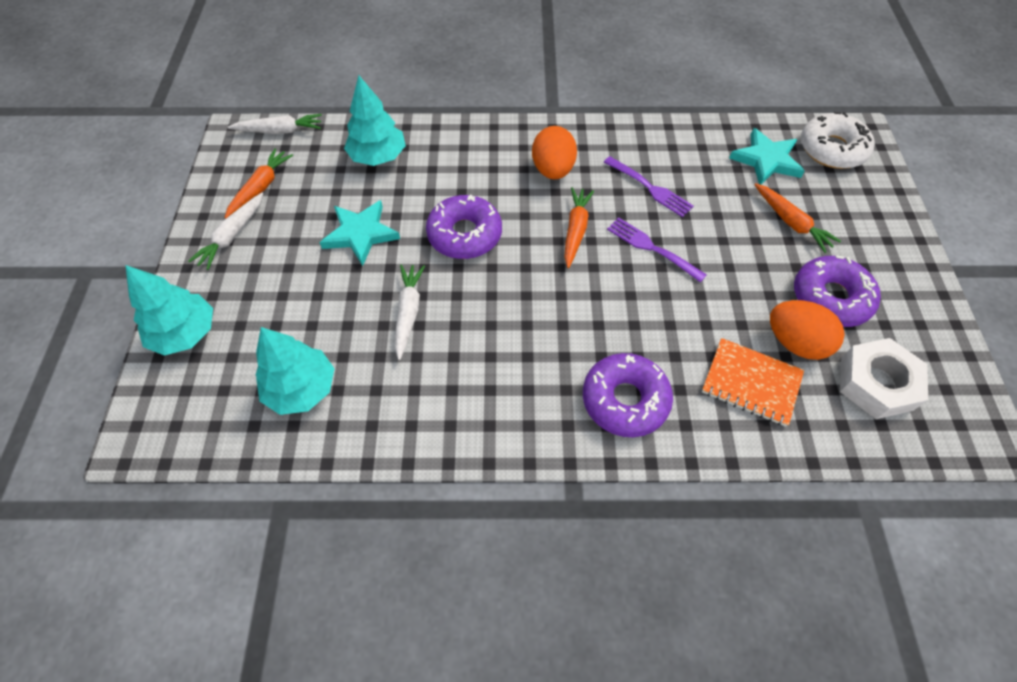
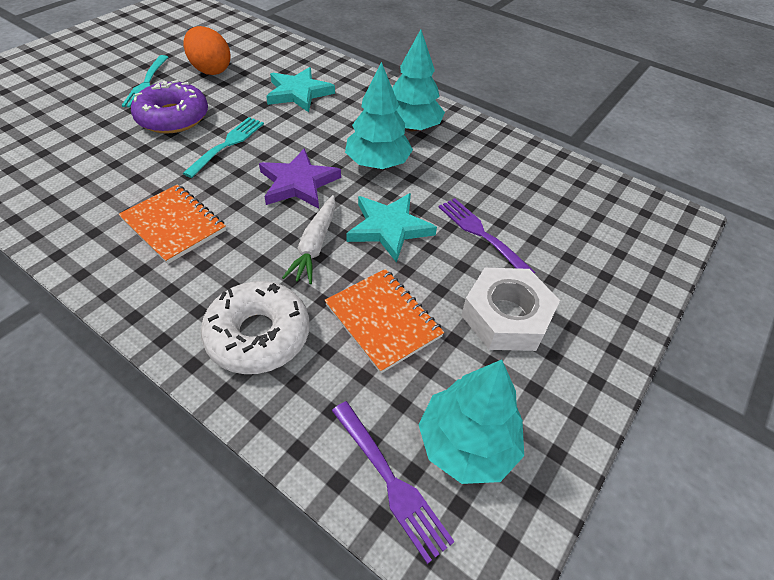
orange carrot: [224,148,293,219] [564,187,594,268] [754,183,841,253] = 3 -> none = 0
orange egg: [532,126,577,179] [770,300,845,360] = 2 -> [183,26,231,75] = 1
orange notebook: [702,338,804,427] = 1 -> [119,184,226,264] [325,269,444,374] = 2
purple donut: [426,195,502,259] [583,353,673,437] [794,255,881,327] = 3 -> [131,80,208,134] = 1
purple star: none = 0 -> [259,148,341,209] = 1
turquoise fork: none = 0 -> [122,55,168,107] [183,117,264,178] = 2
white carrot: [188,193,263,270] [228,114,322,134] [395,264,425,360] = 3 -> [282,195,336,284] = 1

